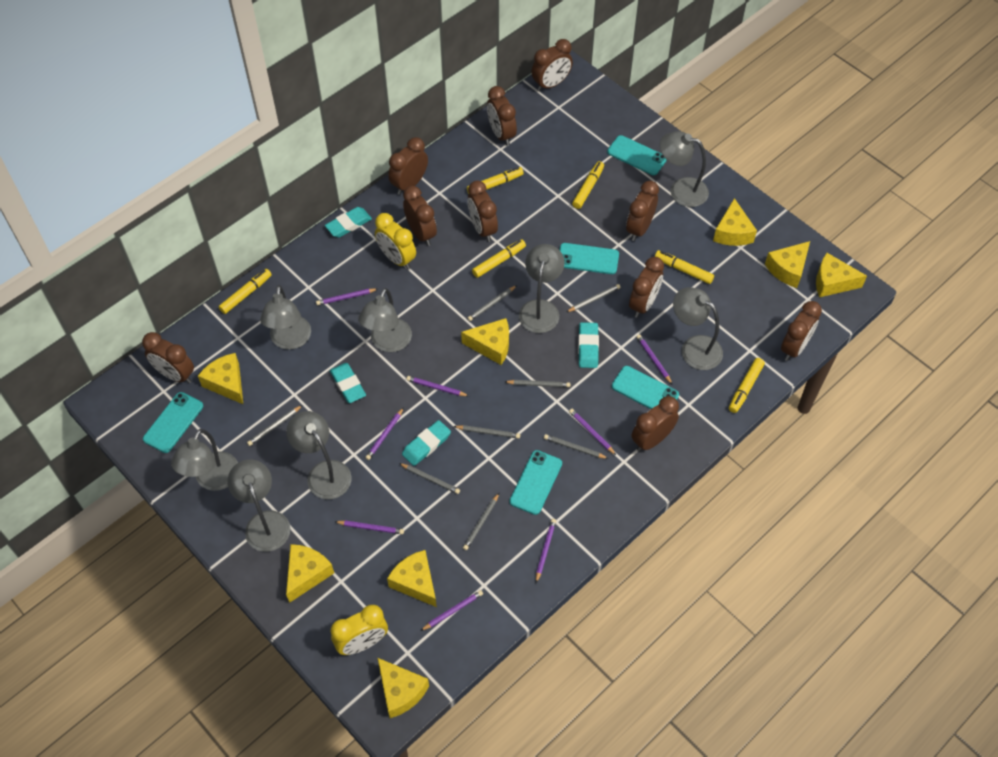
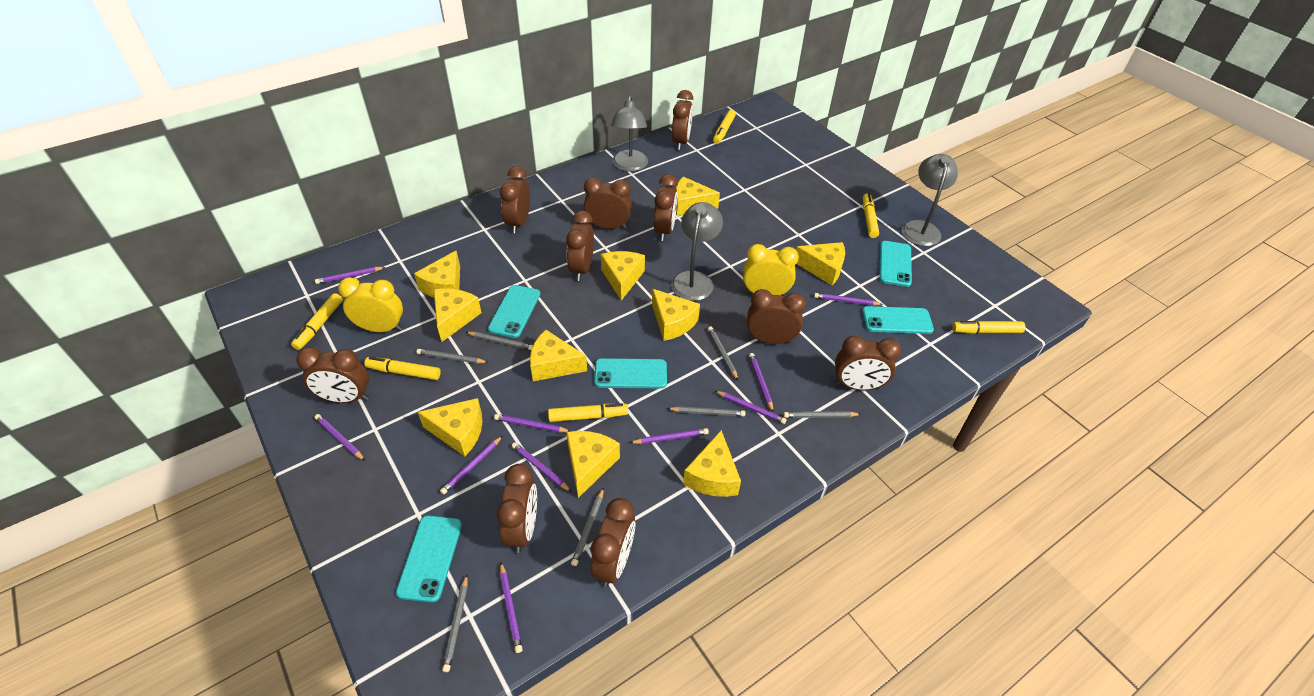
grey lamp: [171,429,238,491] [228,459,290,552] [260,285,311,350] [286,411,352,499] [358,288,412,352] [519,244,565,333] [660,131,709,207] [673,287,723,370] = 8 -> [611,96,648,172] [671,202,723,301] [901,154,958,246] = 3
grey pencil: [247,405,302,446] [399,463,460,494] [453,425,520,439] [463,493,499,550] [468,285,517,321] [505,380,570,387] [544,434,609,459] [567,284,621,312] = 8 -> [417,349,489,364] [442,574,468,672] [466,332,533,350] [571,487,604,566] [667,406,746,416] [708,327,738,380] [783,411,861,418] = 7
purple pencil: [316,289,378,305] [335,520,404,534] [365,407,404,460] [406,376,469,396] [421,590,483,631] [536,519,556,583] [569,409,616,455] [636,334,672,384] = 8 -> [315,267,385,284] [315,414,365,461] [440,436,502,495] [494,414,571,432] [500,563,523,653] [512,442,571,492] [629,428,709,444] [715,391,787,424] [749,353,773,412] [814,293,883,306] = 10
turquoise eraser: [325,207,372,238] [330,363,366,403] [402,420,451,466] [578,322,599,368] = 4 -> none = 0
yellow cheese: [198,353,244,405] [286,544,334,603] [378,658,429,718] [387,550,437,607] [461,318,509,365] [713,198,757,246] [765,241,810,288] [816,253,867,297] = 8 -> [414,250,460,298] [418,398,483,456] [434,289,481,342] [530,330,587,381] [567,431,620,498] [601,251,645,301] [652,289,700,341] [676,177,720,216] [683,430,741,497] [796,242,845,285] = 10

